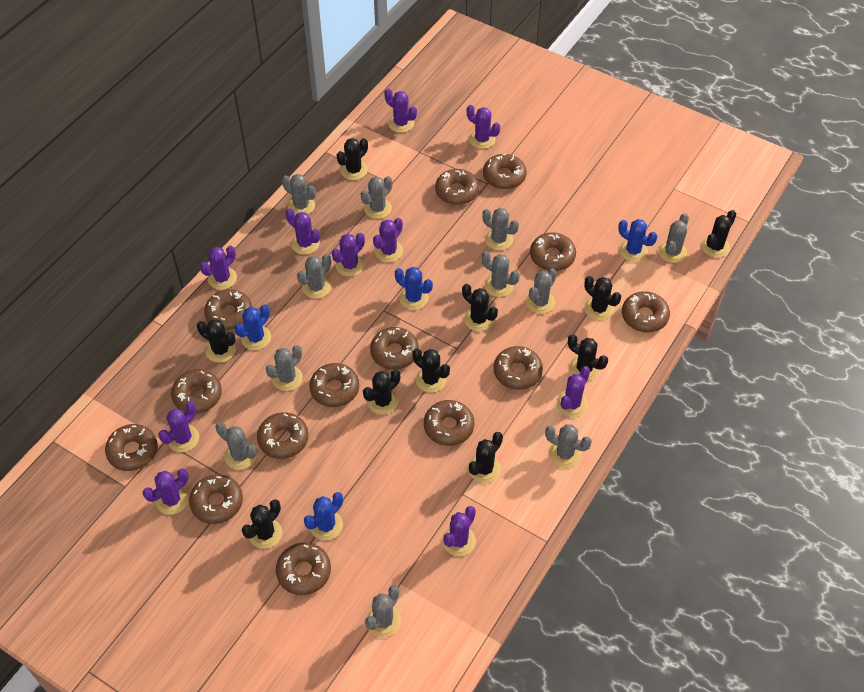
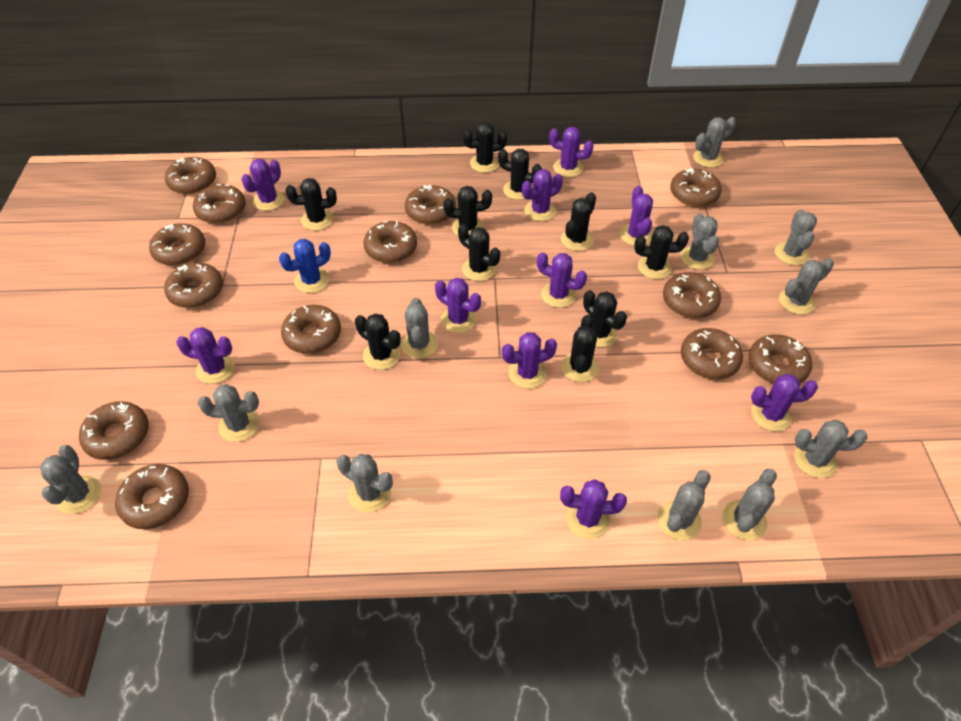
blue cactus: [234,305,271,350] [304,492,343,541] [395,267,433,310] [618,219,657,262] = 4 -> [279,239,331,293] = 1
brown donut: [105,424,158,471] [171,369,222,414] [189,474,243,524] [204,289,252,330] [257,412,309,459] [276,543,331,595] [309,363,359,407] [370,327,419,370] [424,400,474,446] [435,169,479,205] [483,154,527,189] [494,346,543,390] [530,232,576,271] [622,291,670,333] = 14 -> [79,401,149,460] [115,464,189,529] [149,223,205,265] [164,263,223,308] [165,157,216,194] [193,184,246,224] [281,305,341,354] [364,221,417,263] [405,185,456,225] [663,272,721,318] [670,168,722,207] [681,328,743,379] [749,334,812,384] = 13

